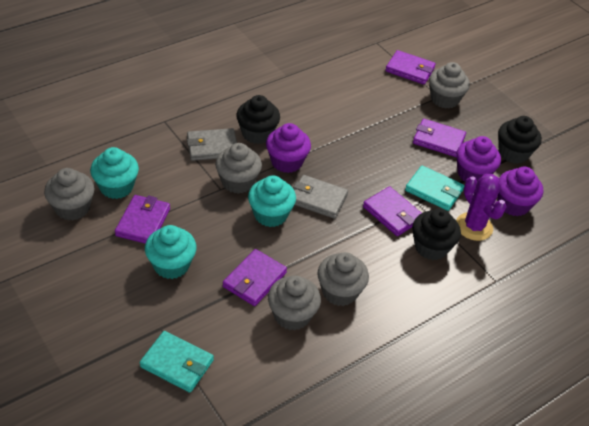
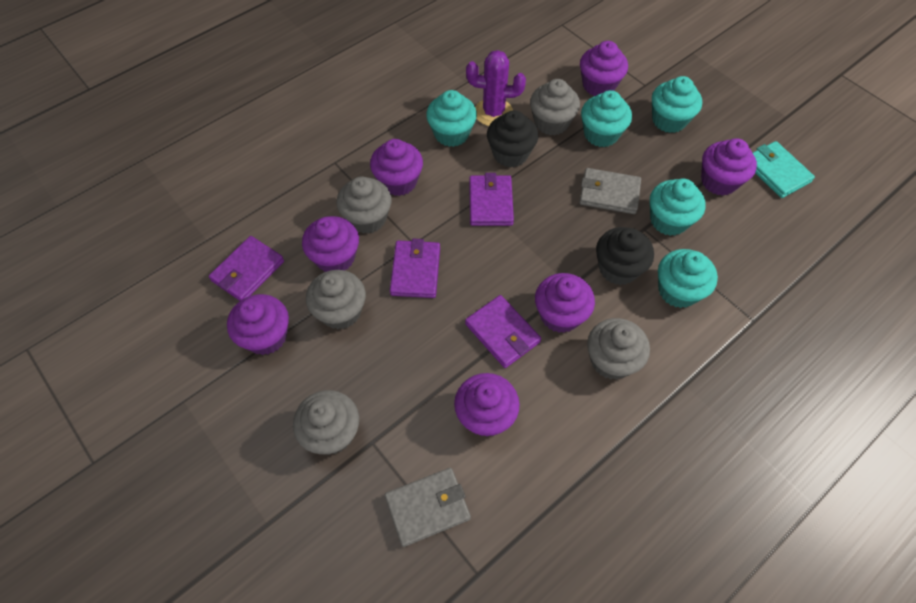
black cupcake: [236,95,280,144] [412,209,461,260] [498,116,542,164] = 3 -> [487,110,538,167] [596,227,654,285] = 2
purple cupcake: [266,123,311,173] [456,136,501,182] [498,167,543,216] = 3 -> [227,294,289,355] [302,216,359,272] [370,139,423,196] [454,373,520,437] [535,273,595,333] [580,41,628,96] [701,138,757,196] = 7
purple wallet: [115,195,170,244] [223,249,287,306] [363,186,421,236] [385,50,436,85] [413,119,466,157] = 5 -> [209,236,284,301] [390,238,440,298] [465,295,541,368] [469,173,514,226] = 4
turquoise cupcake: [90,147,139,199] [145,225,197,279] [248,175,296,227] = 3 -> [426,90,477,147] [581,90,632,147] [650,178,706,236] [652,76,702,133] [658,249,718,308] = 5
turquoise wallet: [140,331,214,393] [405,166,464,211] = 2 -> [753,141,815,198] = 1

